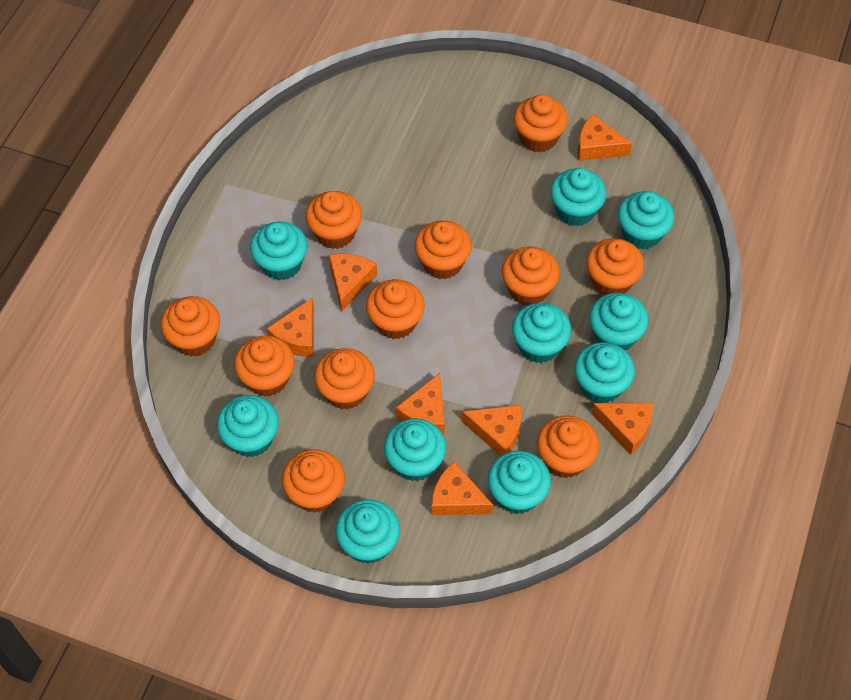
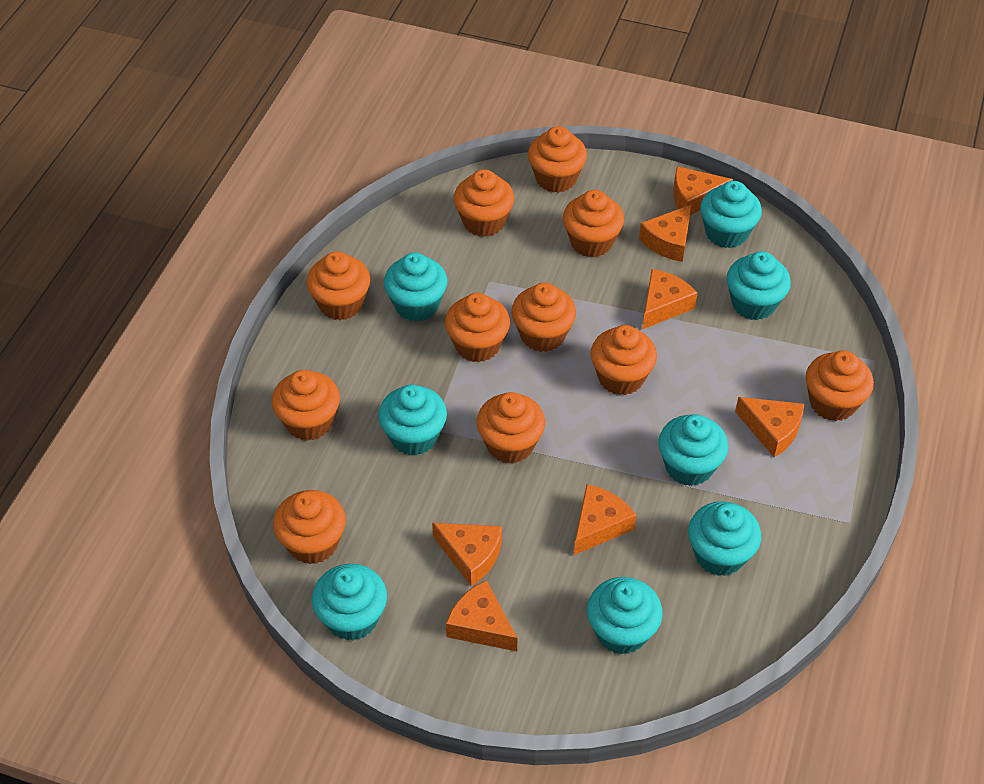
turquoise cupcake: [217,395,279,458] [250,222,308,280] [336,499,400,564] [384,419,446,481] [488,451,551,514] [512,303,571,363] [550,168,606,226] [574,342,635,403] [589,293,648,350] [618,191,674,250] = 10 -> [312,564,387,641] [378,384,447,456] [384,253,447,321] [587,577,662,655] [658,414,728,486] [688,501,761,576] [700,181,762,248] [727,251,791,320] = 8

